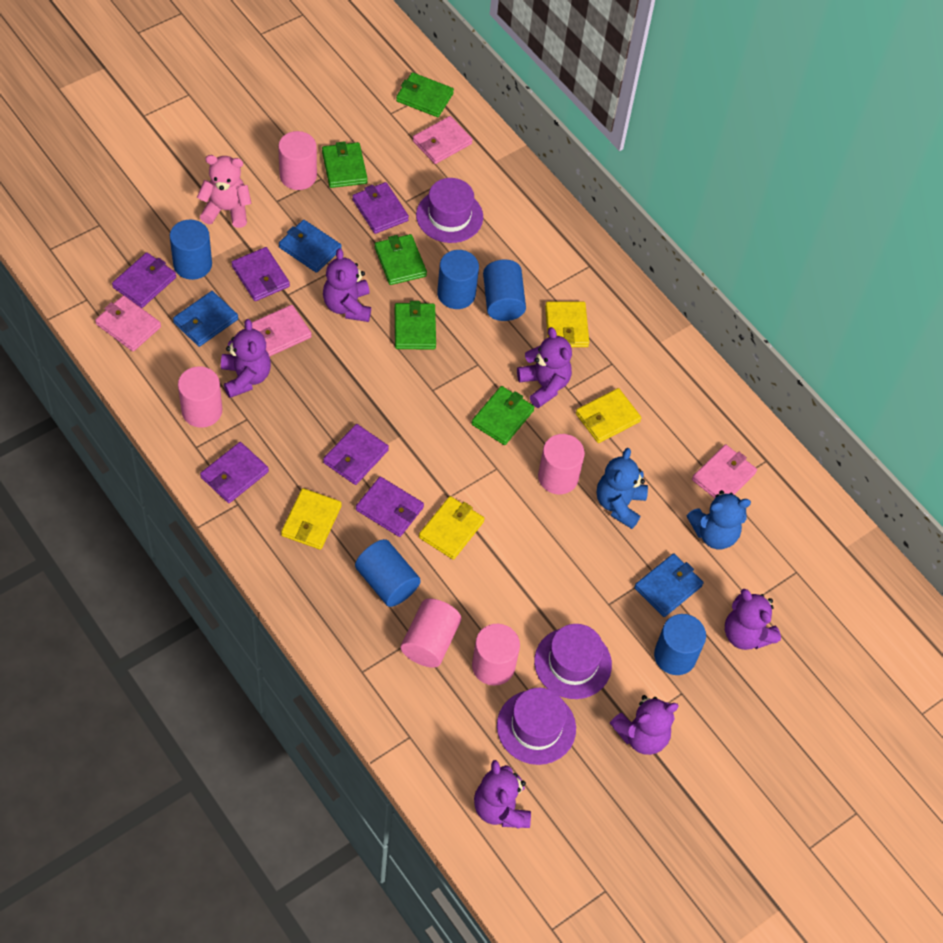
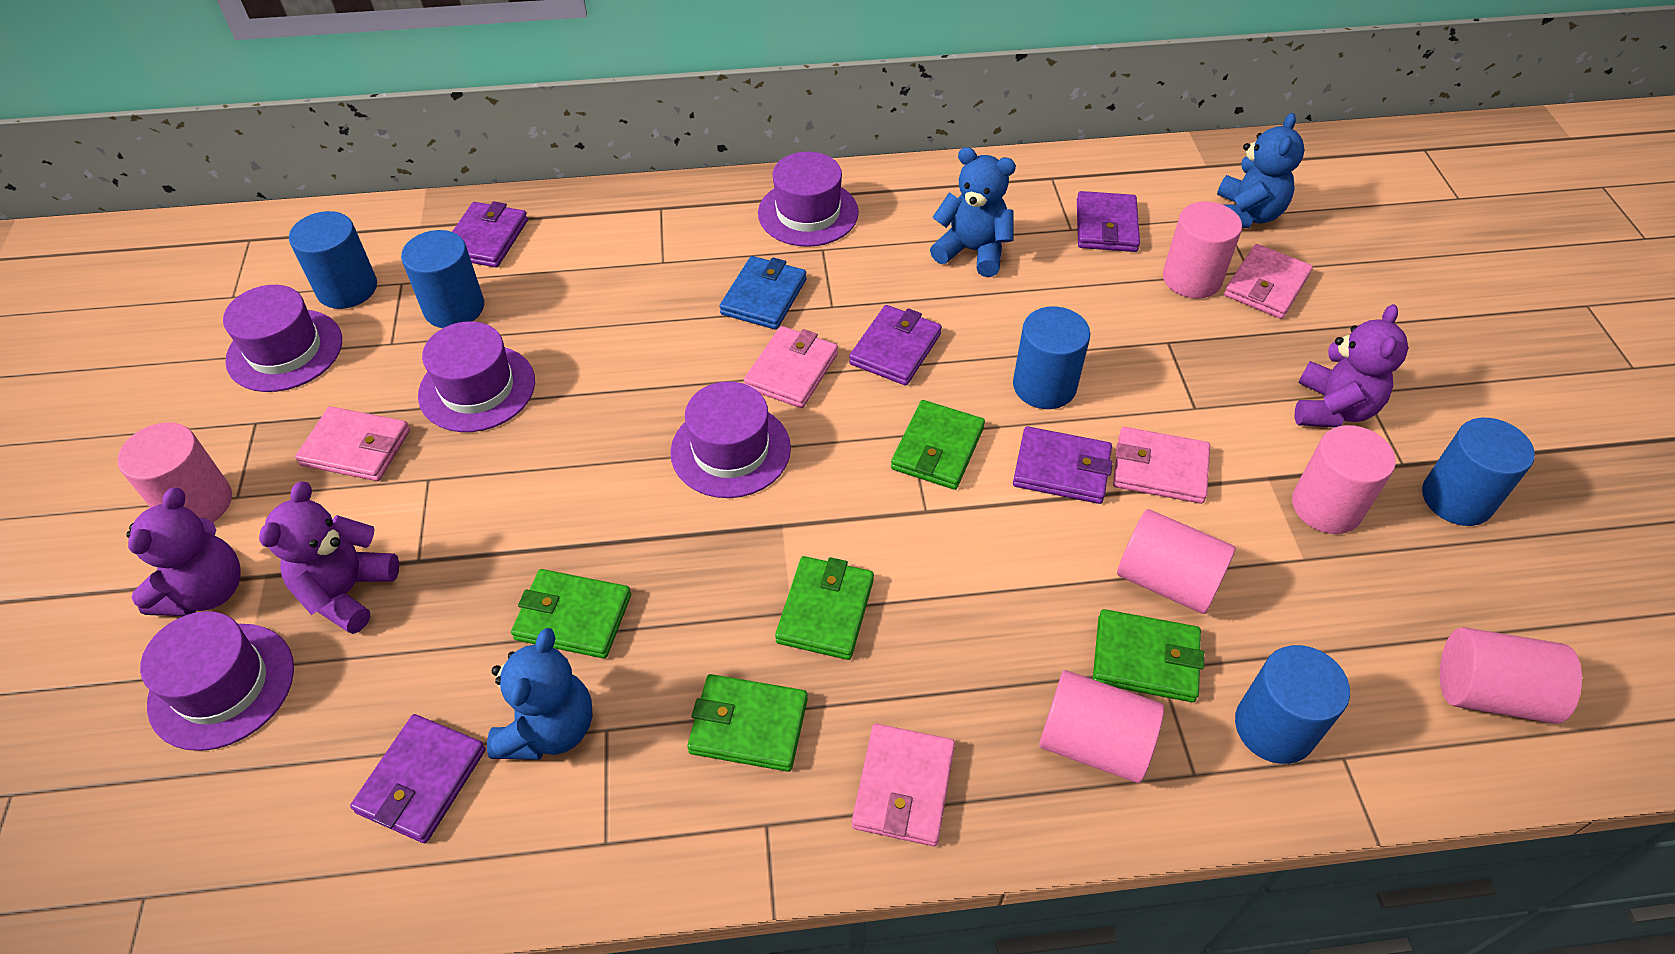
blue teddy bear: [597,448,648,529] [687,490,751,549] = 2 -> [487,628,593,760] [930,147,1016,277] [1217,113,1304,228] = 3
blue wallet: [173,291,238,347] [279,220,342,273] [634,553,703,617] = 3 -> [719,256,807,330] = 1
pink cylinder: [178,366,222,428] [278,131,317,190] [401,598,461,668] [472,624,520,686] [538,434,585,494] = 5 -> [118,422,232,522] [1039,670,1164,783] [1117,509,1236,614] [1163,201,1242,298] [1292,425,1396,534] [1440,627,1582,724] = 6
pink teddy bear: [197,155,252,228] = 1 -> none = 0
pink wallet: [95,295,161,352] [252,305,312,357] [413,116,473,164] [692,445,757,498] = 4 -> [295,406,410,481] [744,326,838,408] [852,724,955,846] [1113,427,1210,504] [1224,244,1313,319] = 5
purple hat: [416,178,483,243] [497,688,576,765] [534,624,612,699] = 3 -> [140,611,294,751] [223,285,342,392] [418,321,535,432] [670,381,791,498] [758,151,859,247] = 5
purple teddy bear: [221,319,271,398] [323,248,371,322] [474,760,531,829] [517,327,572,408] [610,695,678,755] [725,589,781,650] = 6 -> [126,488,241,616] [259,481,399,634] [1295,304,1408,427] = 3
purple wallet: [112,252,176,308] [200,442,269,503] [231,247,290,301] [323,424,389,485] [352,182,409,234] [356,477,424,537] = 6 -> [350,714,486,843] [452,201,528,267] [849,305,942,386] [1013,426,1113,504] [1077,191,1140,252] = 5
yellow wallet: [281,488,342,550] [419,496,484,560] [545,302,589,347] [576,388,641,443] = 4 -> none = 0

